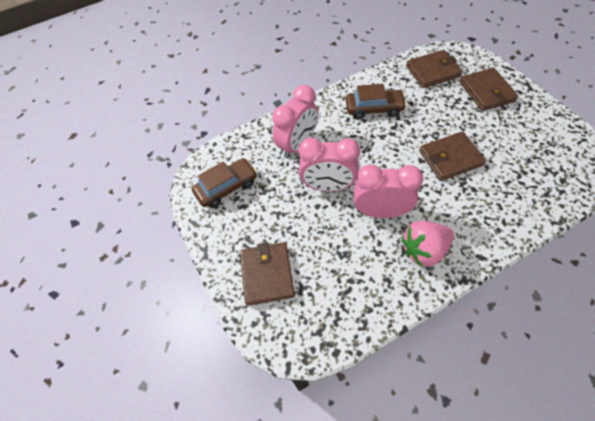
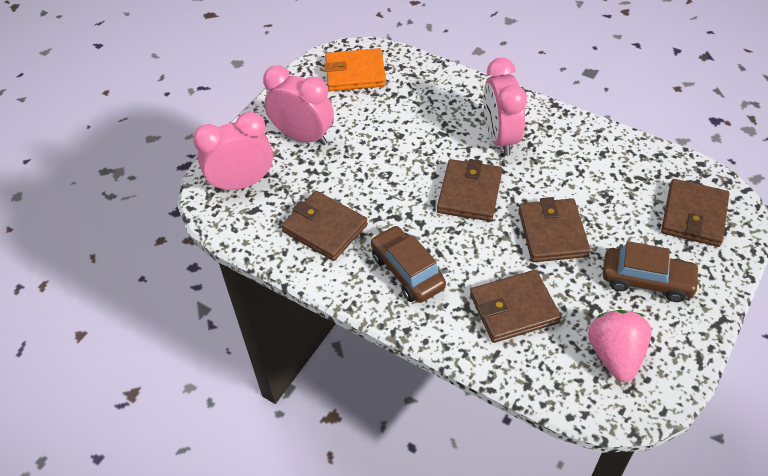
brown wallet: [240,242,295,306] [406,50,463,88] [419,131,486,181] [459,68,519,111] = 4 -> [281,191,368,261] [437,159,502,221] [470,270,561,343] [518,197,591,262] [661,179,729,247] = 5
orange wallet: none = 0 -> [324,48,386,91] = 1

